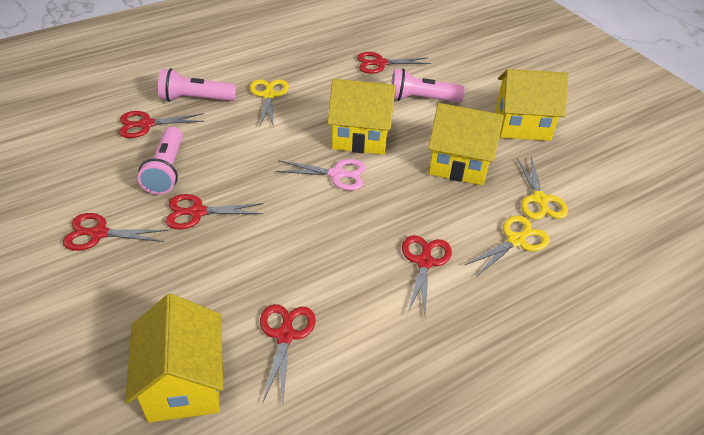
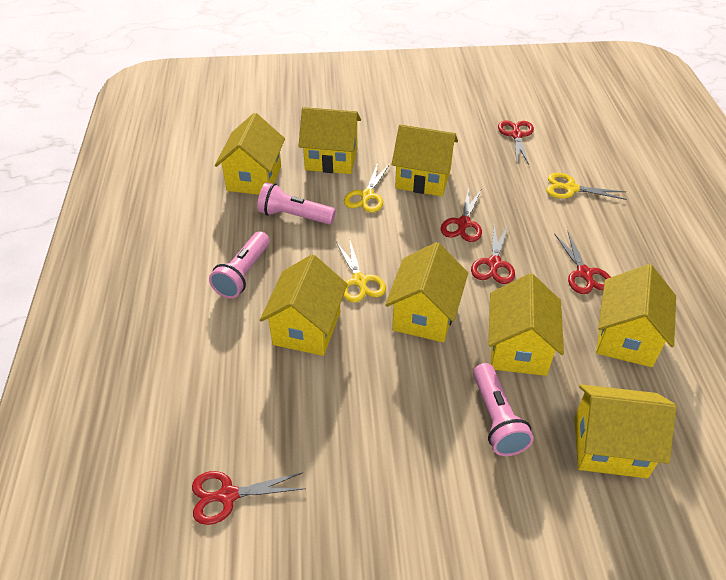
pink scissors: [276,159,366,190] = 1 -> none = 0
red scissors: [63,213,169,251] [119,111,205,138] [166,194,264,229] [260,304,316,404] [357,52,431,74] [402,235,452,318] = 6 -> [192,471,306,525] [441,187,482,242] [471,224,515,284] [498,121,534,164] [554,232,611,294] = 5
yellow house: [125,294,224,423] [327,79,396,155] [428,103,504,185] [495,69,568,141] = 4 -> [215,113,285,195] [260,254,348,356] [298,107,361,174] [385,242,468,343] [392,124,458,196] [488,273,564,376] [574,384,676,478] [596,264,676,367] = 8

